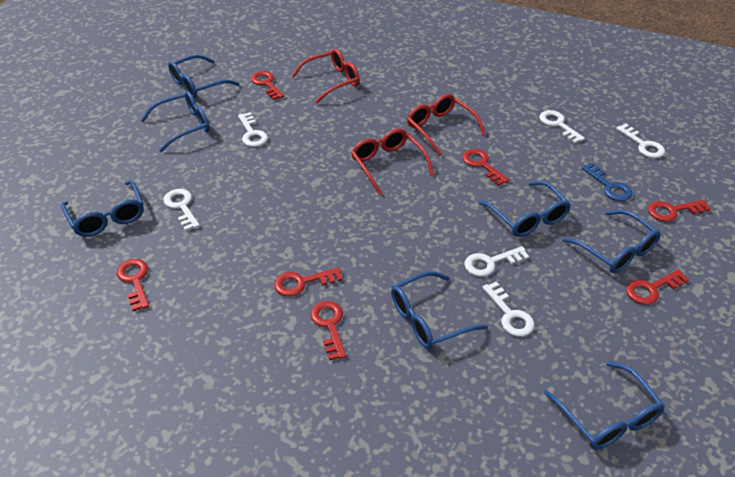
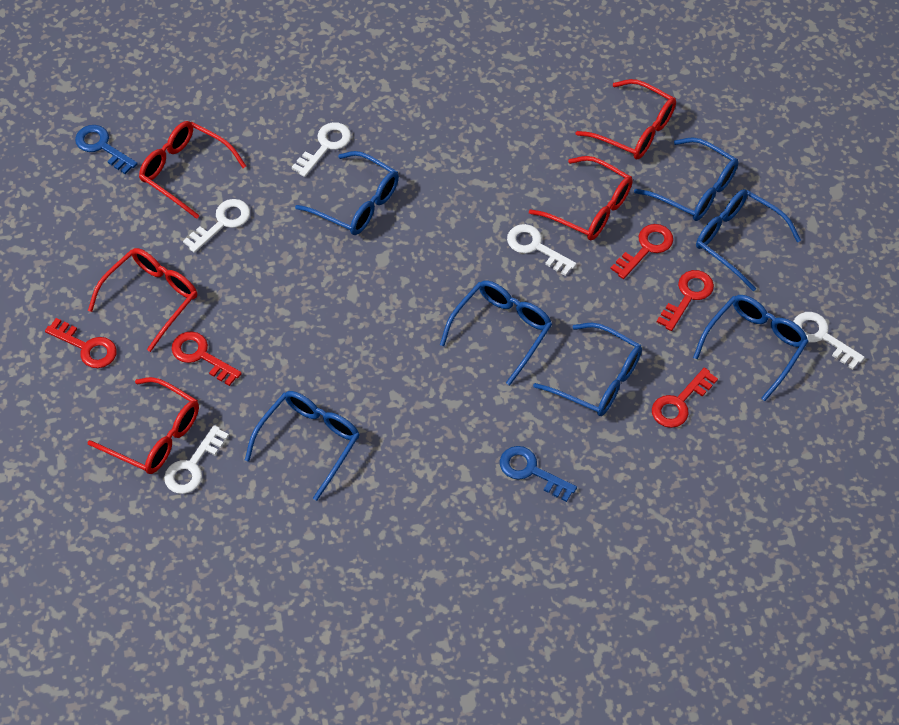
blue key: [581,162,632,201] = 1 -> [75,125,138,174] [500,446,577,502] = 2
red glasses: [292,49,360,104] [351,128,434,195] [407,94,486,156] = 3 -> [87,377,199,474] [88,248,197,352] [139,121,246,219] [529,156,632,240] [575,79,676,159] = 5
red key: [116,259,149,311] [251,71,284,100] [274,267,343,296] [310,301,346,361] [462,149,509,186] [626,269,690,305] [648,200,711,222] = 7 -> [45,318,117,368] [172,331,242,386] [610,224,673,279] [652,367,718,428] [657,270,714,331] = 5
white key: [164,189,200,231] [238,112,268,147] [465,246,529,277] [482,282,535,337] [539,110,585,143] [616,124,665,158] = 6 -> [164,425,229,494] [183,199,250,253] [292,122,351,177] [507,224,577,276] [793,312,865,369] = 5

